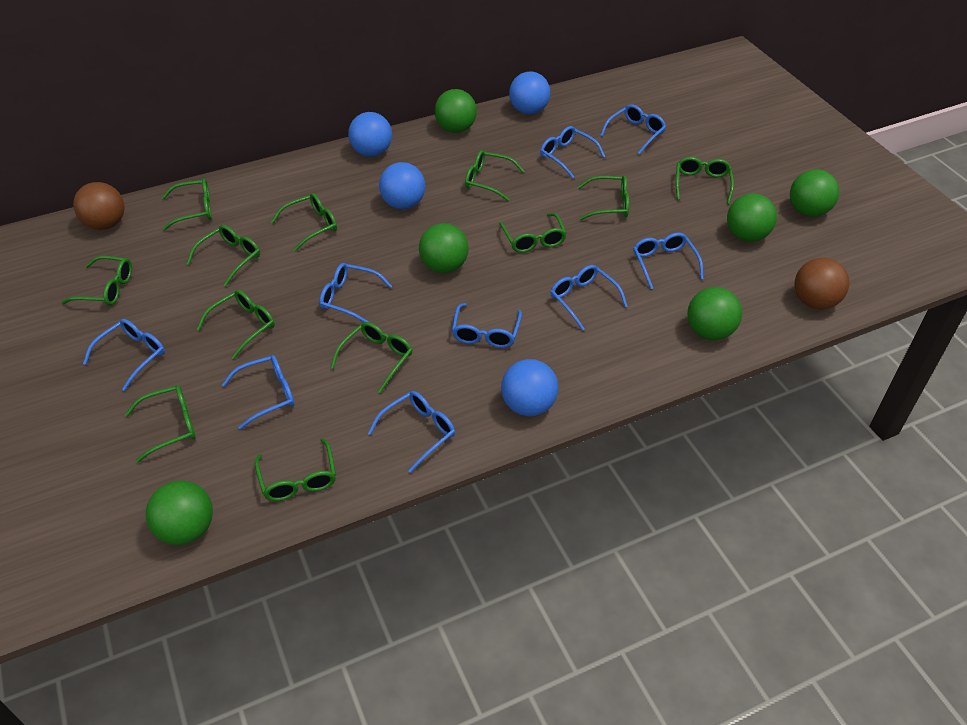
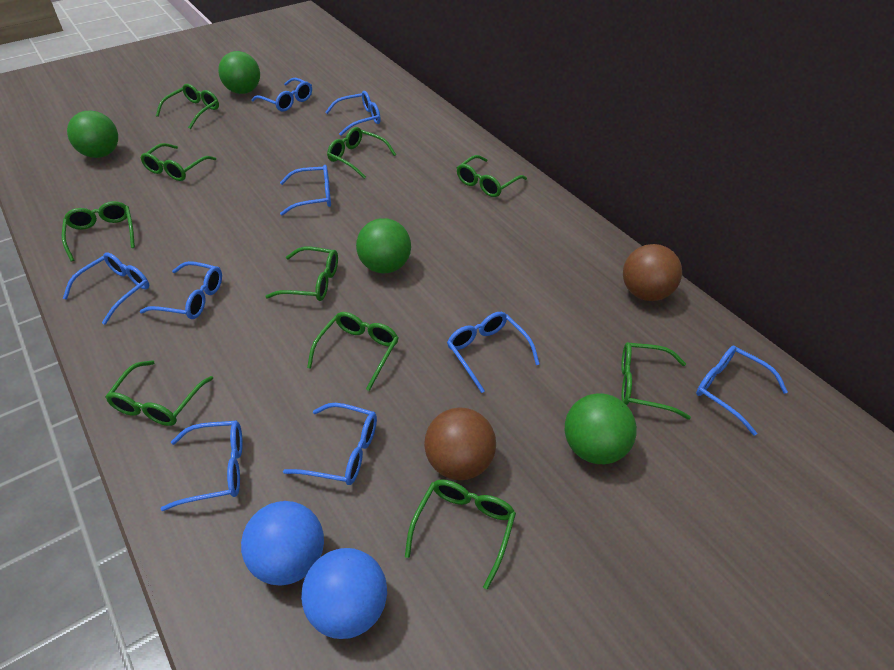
blue ball: [348,112,392,157] [379,162,425,209] [501,359,558,416] [509,72,550,114] = 4 -> [241,501,324,586] [301,548,387,639] = 2
green ball: [146,480,213,545] [419,223,469,273] [435,89,477,133] [687,287,742,340] [727,193,777,242] [790,169,839,217] = 6 -> [67,111,118,158] [218,51,260,94] [356,218,411,273] [565,393,637,464] = 4
green glasses: [61,256,132,306] [125,385,196,463] [161,179,212,231] [187,225,260,287] [196,290,275,359] [255,438,336,501] [271,193,337,252] [331,322,412,393] [465,150,524,201] [499,213,567,253] [578,175,629,220] [676,157,734,204] = 12 -> [62,201,135,261] [105,360,214,426] [140,143,216,181] [156,84,219,129] [265,247,338,301] [307,312,398,391] [327,127,396,179] [405,479,516,589] [457,155,527,197] [621,342,691,420] = 10

